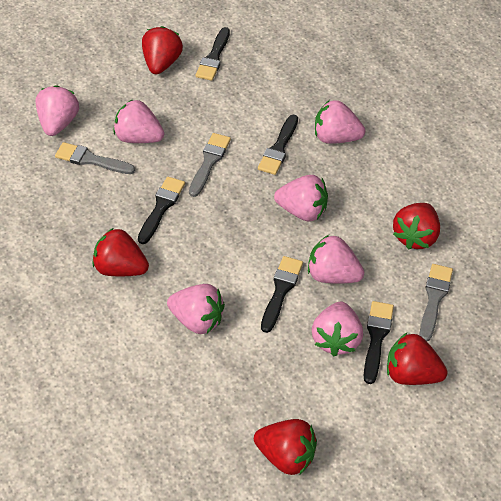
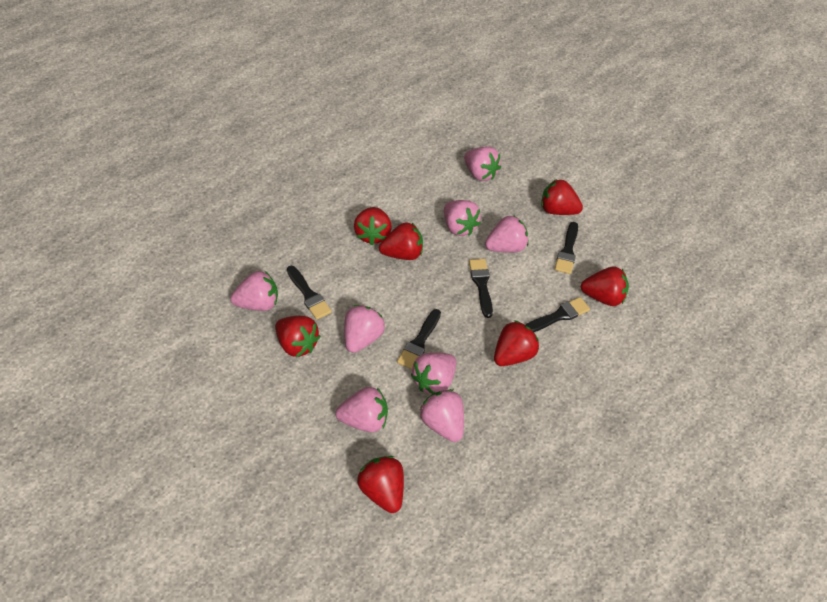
grey brush: [55,142,135,174] [189,133,231,197] [419,264,453,341] = 3 -> none = 0
pink strawberry: [35,85,79,136] [113,99,164,143] [167,284,225,334] [274,175,328,221] [308,235,364,284] [312,302,363,356] [315,100,365,144] = 7 -> [231,271,278,311] [335,387,388,432] [344,305,385,353] [411,353,456,395] [420,389,464,442] [444,200,481,236] [464,147,501,181] [485,215,529,253] = 8
red strawberry: [93,228,149,276] [142,26,183,74] [254,419,317,475] [387,333,447,385] [393,203,440,250] = 5 -> [275,316,320,357] [354,207,392,245] [357,456,404,513] [379,222,423,260] [494,320,539,366] [541,179,583,215] [581,267,629,306] = 7

